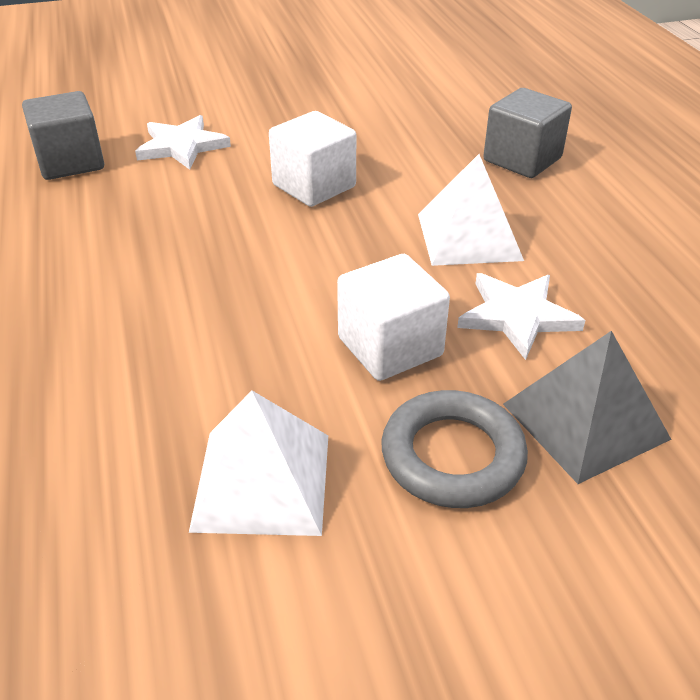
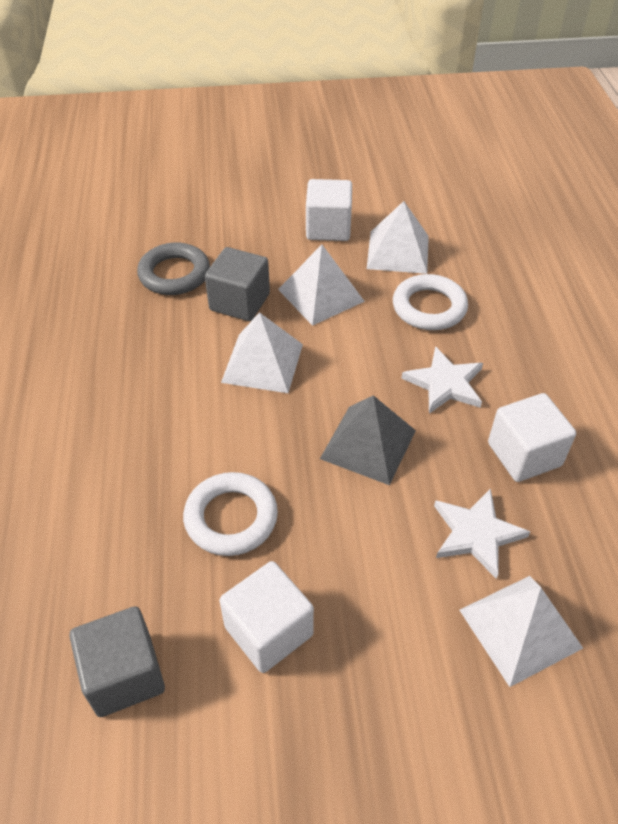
white cube: [269,111,356,207] [337,254,450,381] = 2 -> [219,561,314,673] [306,179,352,241] [488,393,576,482] = 3
white pyramid: [189,391,328,536] [418,154,524,266] = 2 -> [221,312,303,393] [278,244,365,326] [367,201,429,274] [459,576,583,687] = 4
white ring: none = 0 -> [183,472,278,556] [393,274,468,330] = 2

